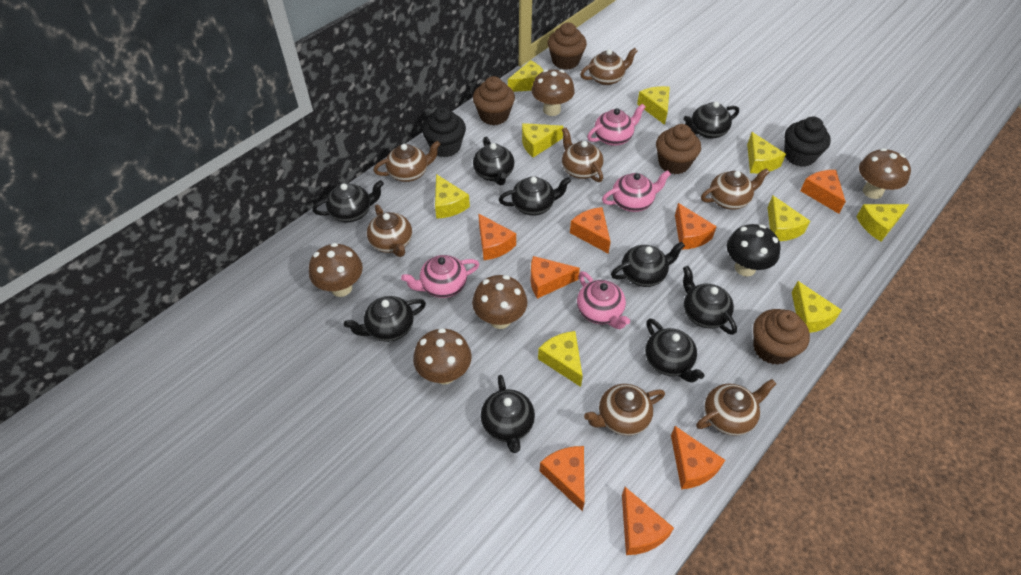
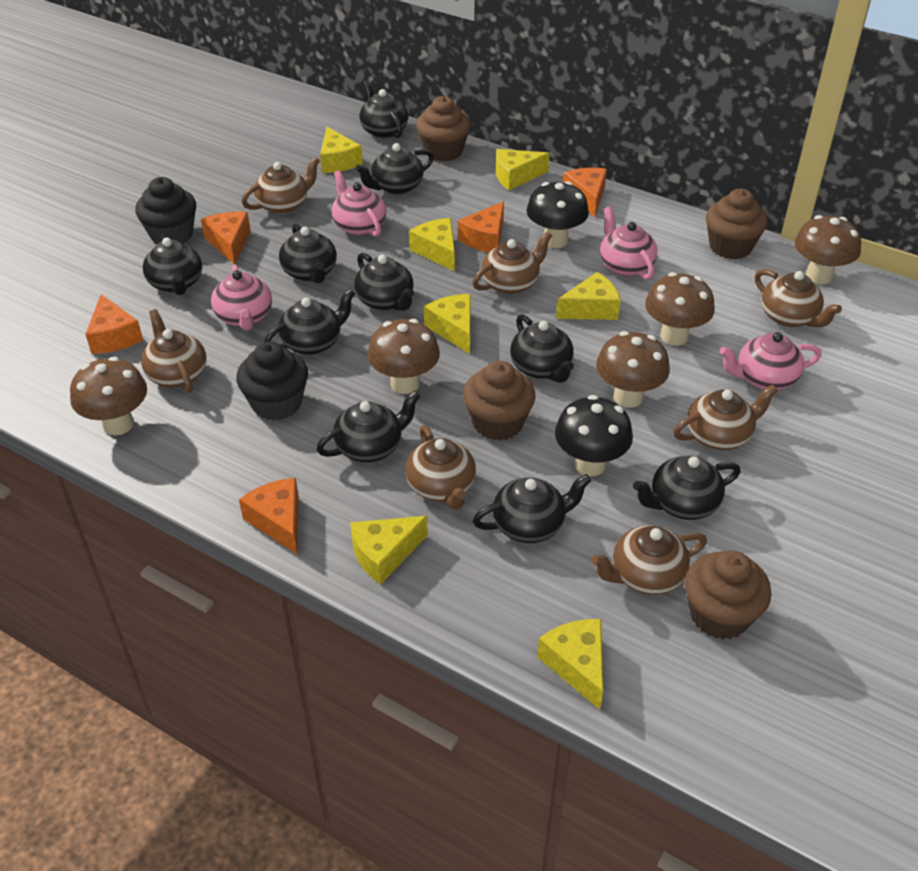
black mushroom: [727,224,781,276] = 1 -> [526,181,589,248] [555,395,633,476] = 2
black teapot: [312,180,384,222] [344,296,426,342] [473,137,514,185] [481,375,535,453] [499,176,571,216] [611,241,685,287] [645,318,704,383] [683,101,739,139] [683,266,737,335] = 9 -> [143,234,202,295] [264,288,355,355] [279,223,337,283] [316,391,420,462] [354,253,414,311] [355,143,434,195] [359,80,408,138] [473,474,591,543] [510,314,574,383] [633,455,741,520] = 10
orange cheese: [478,213,516,260] [531,256,580,299] [540,446,585,511] [570,207,611,254] [622,487,674,555] [671,426,725,489] [675,203,717,249] [800,170,846,214] = 8 -> [85,294,143,354] [201,211,251,264] [239,478,299,554] [458,202,504,252] [563,168,607,217] = 5
yellow cheese: [435,174,470,219] [508,60,543,92] [522,123,564,157] [538,331,583,387] [637,86,670,125] [747,132,786,173] [767,196,810,241] [792,281,842,333] [856,204,909,241] = 9 -> [320,127,363,173] [350,516,428,584] [409,218,455,271] [424,294,471,354] [496,149,550,190] [537,619,603,710] [556,272,621,320] = 7

